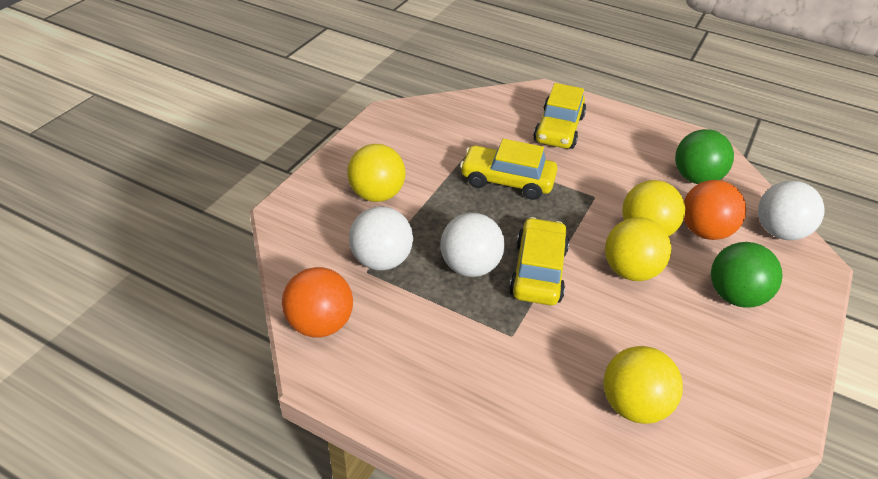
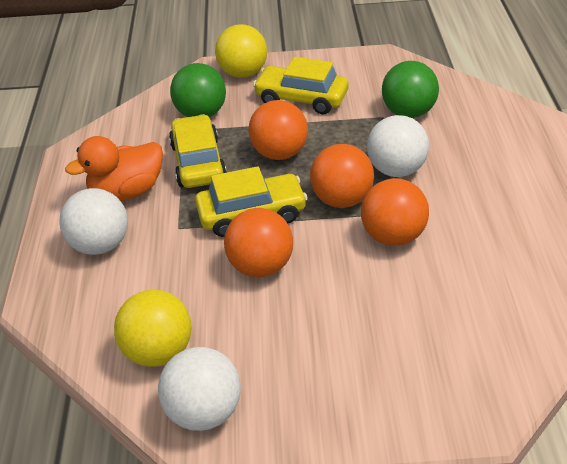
orange ball: [282,267,353,338] [684,180,746,240] = 2 -> [224,208,293,277] [249,100,308,160] [310,144,374,208] [361,178,429,246] = 4
orange duck: none = 0 -> [65,136,163,201] = 1
yellow ball: [347,144,406,202] [603,346,683,424] [605,217,671,281] [622,180,685,236] = 4 -> [114,290,192,367] [215,24,267,78] = 2

